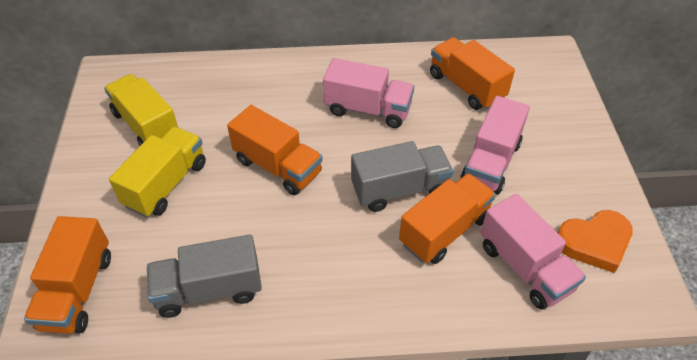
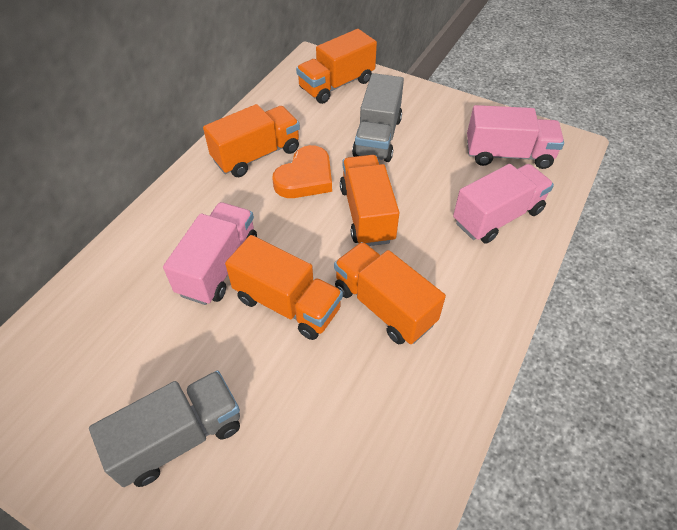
orange truck: [24,216,111,334] [227,105,323,195] [399,173,496,264] [430,37,515,110] = 4 -> [203,104,300,177] [225,235,343,340] [296,29,377,104] [334,242,446,344] [340,155,400,246] = 5
yellow truck: [104,74,178,146] [109,127,206,217] = 2 -> none = 0

